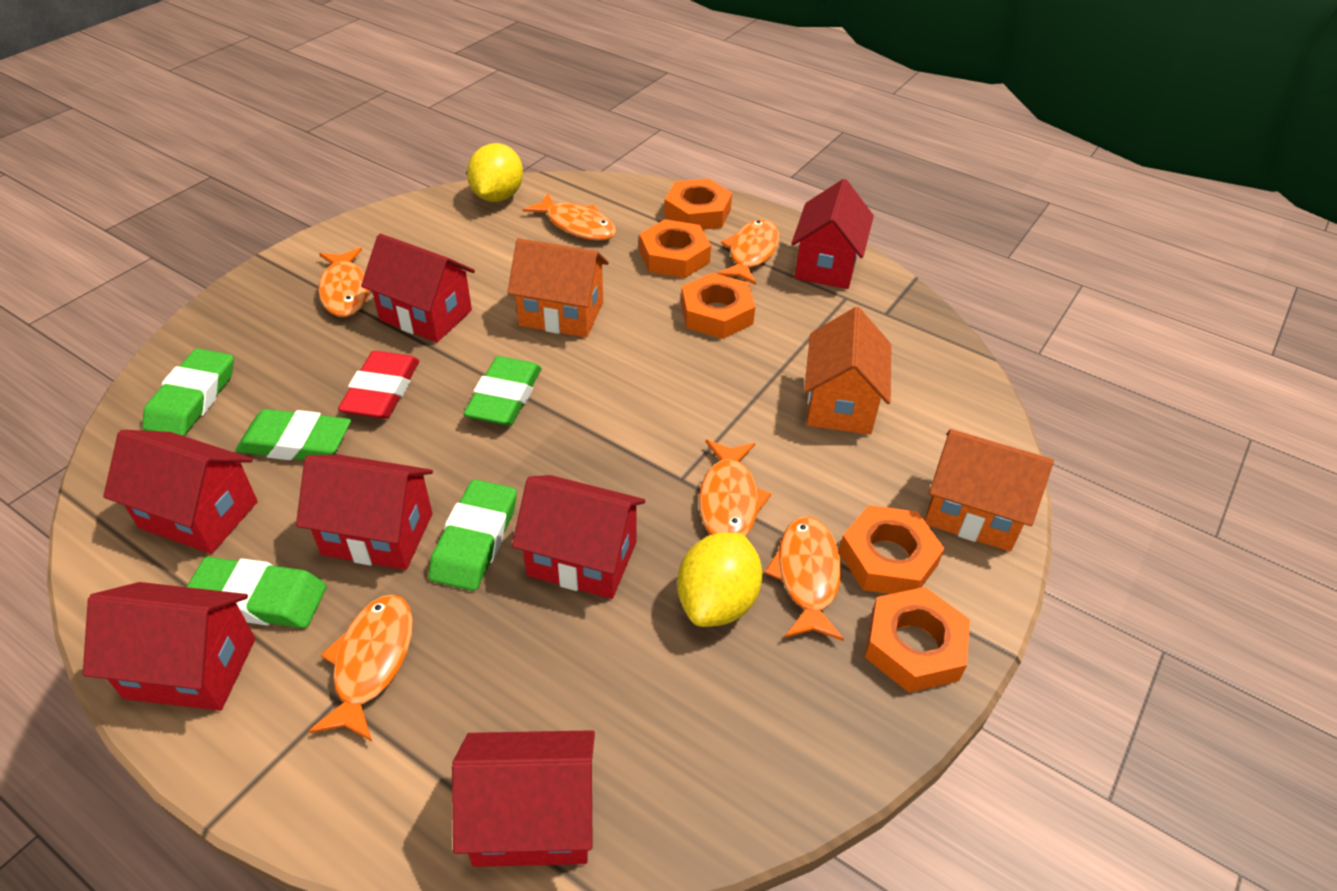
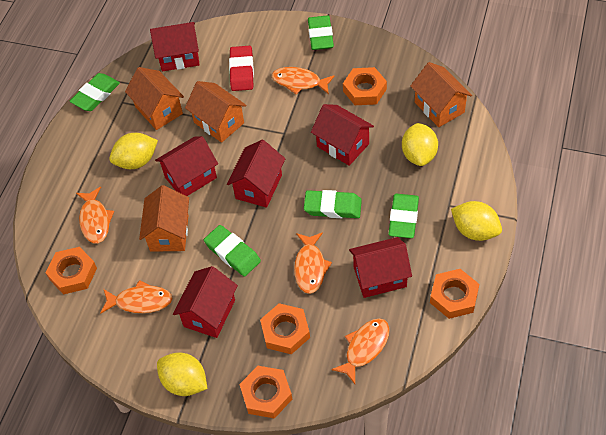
orange fish: [309,595,413,741] [318,248,370,317] [523,193,616,241] [699,440,771,536] [717,220,779,285] [764,516,844,641] = 6 -> [76,187,114,244] [100,280,173,314] [272,67,335,95] [294,232,332,294] [331,318,389,384] = 5
orange house: [507,238,609,338] [804,307,891,435] [925,429,1054,552] = 3 -> [125,67,184,130] [139,185,189,252] [185,81,247,143] [410,62,472,127] = 4
red house: [83,582,255,711] [103,430,258,554] [296,454,433,570] [361,234,475,342] [452,730,595,867] [512,475,645,599] [791,179,874,289] = 7 -> [150,22,200,71] [155,136,218,196] [173,266,238,338] [227,140,285,208] [311,104,374,166] [349,237,412,298] = 6
yellow lemon: [467,143,523,202] [677,533,762,627] = 2 -> [109,133,158,169] [157,353,208,396] [402,123,438,166] [451,201,502,241] = 4

